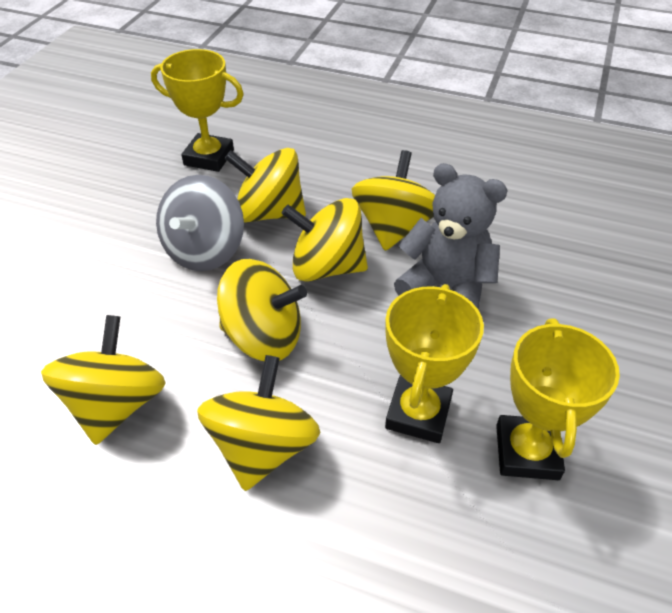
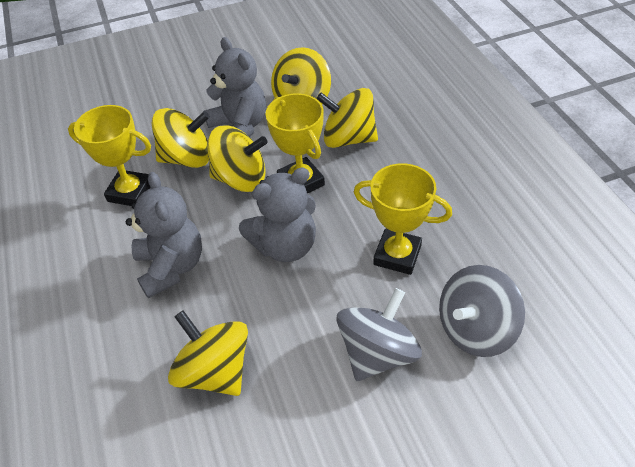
grey spinning top: [156,175,244,271] = 1 -> [336,288,422,381] [439,265,525,357] = 2
grey teddy bear: [394,163,508,310] = 1 -> [126,172,202,298] [204,37,266,137] [239,167,316,262] = 3
yellow spinning top: [41,315,166,445] [197,355,321,491] [217,259,307,361] [225,148,306,223] [281,198,368,281] [351,150,435,251] = 6 -> [152,108,210,168] [168,310,248,396] [207,125,268,192] [271,47,331,104] [316,88,378,148] = 5

